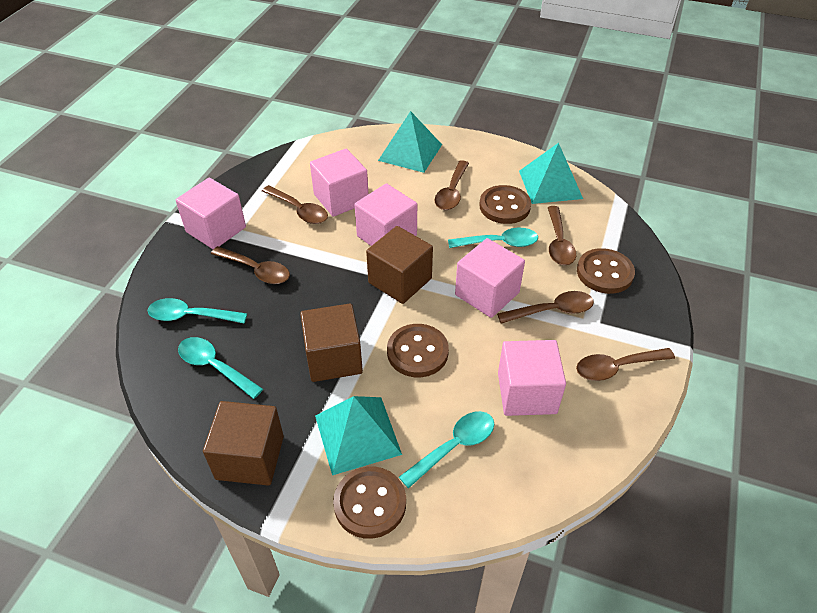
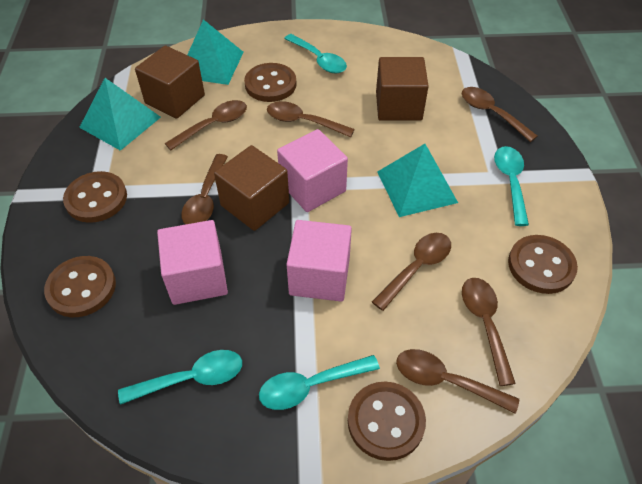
brown button: [333,466,406,539] [387,324,449,377] [479,185,531,224] [577,248,635,294] = 4 -> [44,256,116,317] [63,171,127,223] [244,63,297,102] [348,381,426,461] [508,235,578,294] = 5
brown spoon: [211,246,290,284] [262,185,328,224] [434,160,469,210] [497,291,594,324] [548,206,576,265] [576,348,675,381] = 6 -> [165,100,247,150] [181,154,228,224] [267,101,355,137] [372,233,451,311] [396,349,519,414] [462,87,538,142] [462,278,516,386] = 7
pink cube: [176,178,246,249] [310,149,368,217] [355,183,417,246] [455,238,525,318] [498,340,566,416] = 5 -> [157,220,228,305] [277,129,348,212] [286,220,352,301] = 3

